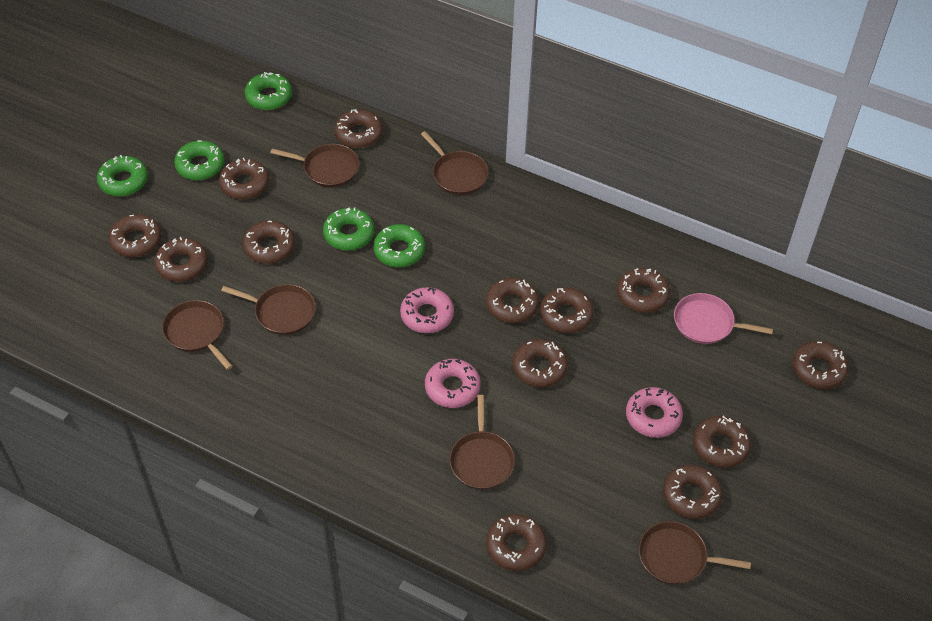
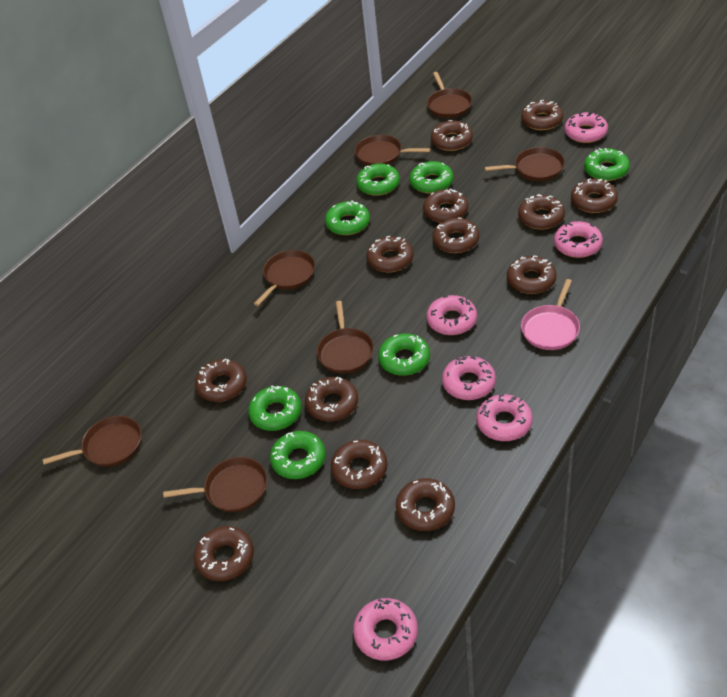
brown pan: [162,300,233,370] [221,284,316,335] [270,144,359,188] [421,131,488,195] [449,395,515,490] [639,521,751,584] = 6 -> [43,416,141,467] [163,457,267,512] [254,250,315,306] [316,301,374,374] [354,135,430,166] [427,72,472,118] [485,147,565,181] = 7
green donut: [97,155,148,197] [174,140,225,180] [244,72,292,110] [323,207,375,251] [373,224,425,267] = 5 -> [248,385,302,431] [270,431,326,479] [325,200,370,235] [356,163,400,196] [378,333,430,376] [410,161,453,194] [584,148,630,181] = 7
pink donut: [400,287,454,333] [425,359,481,408] [626,387,683,438] = 3 -> [353,598,418,661] [427,295,477,335] [442,356,496,400] [476,394,533,441] [554,221,603,258] [565,112,608,143] = 6

